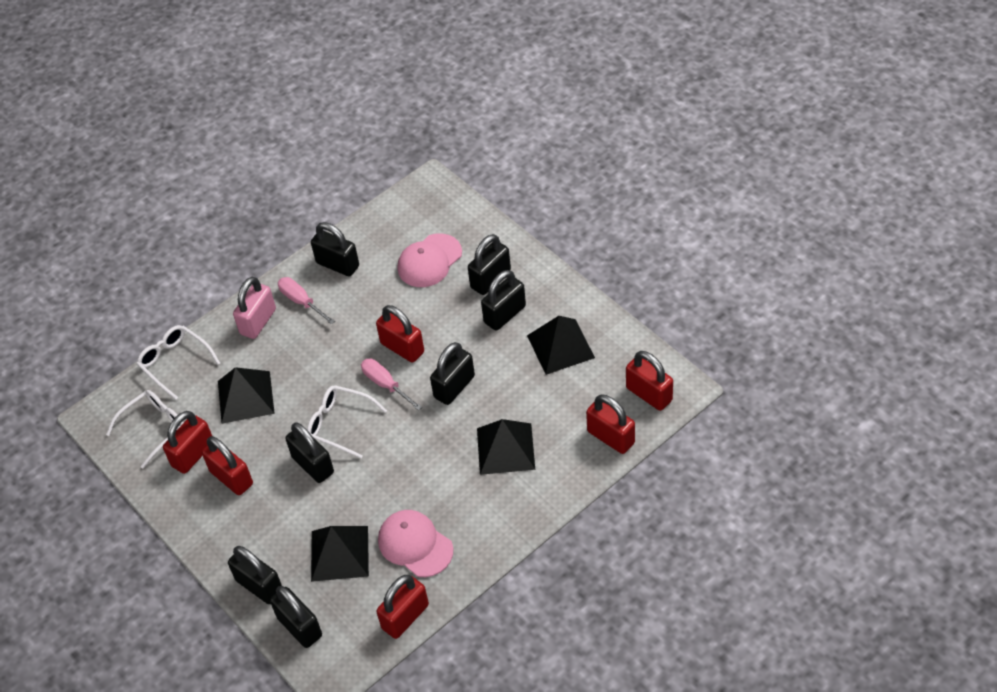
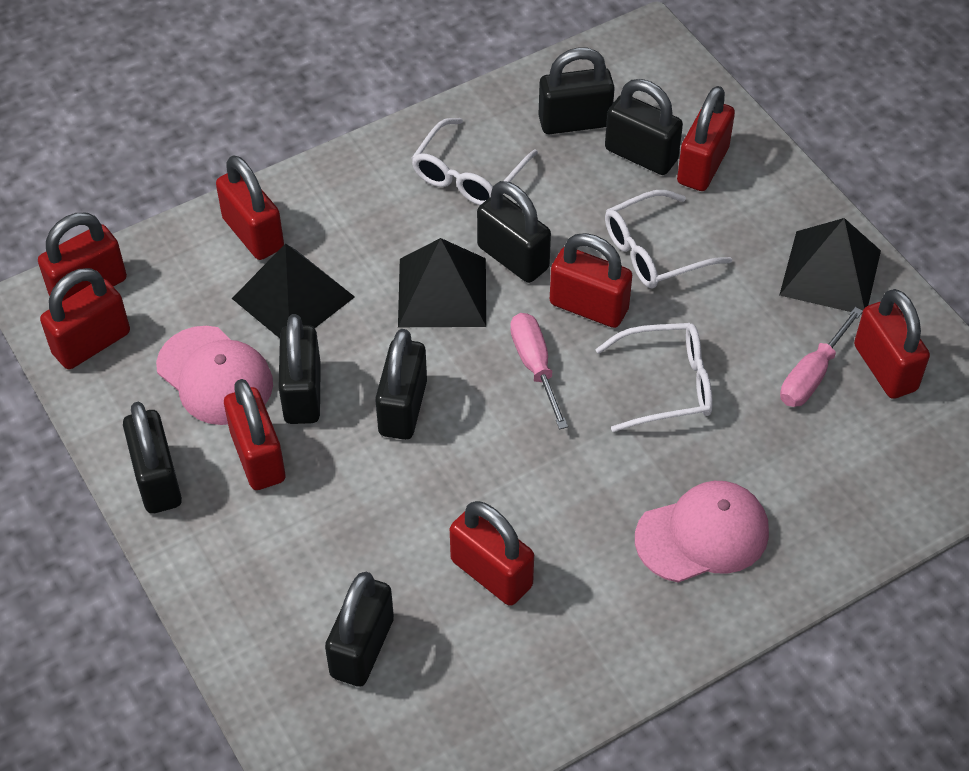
black pyramid: [218,367,275,424] [311,526,369,582] [477,419,535,475] [527,316,595,375] = 4 -> [232,243,355,338] [398,238,486,327] [780,218,881,315] = 3
pink padlock: [233,277,276,339] = 1 -> none = 0
red padlock: [163,411,212,474] [202,436,253,495] [376,305,424,363] [376,575,429,639] [586,394,635,454] [626,351,673,411] = 6 -> [38,213,127,301] [40,268,130,369] [216,155,284,260] [224,379,285,490] [450,501,534,606] [550,233,632,328] [677,86,735,191] [854,289,930,399] = 8

